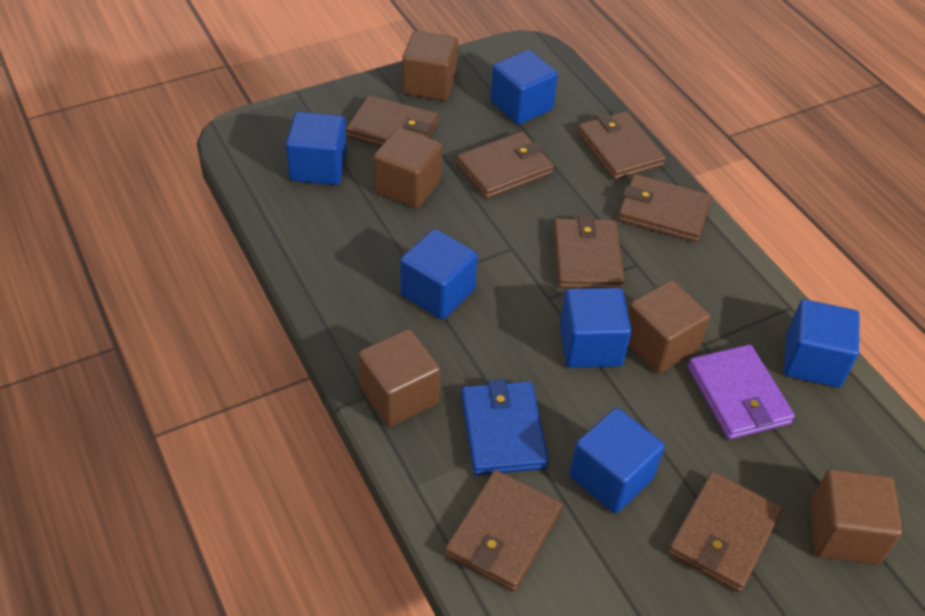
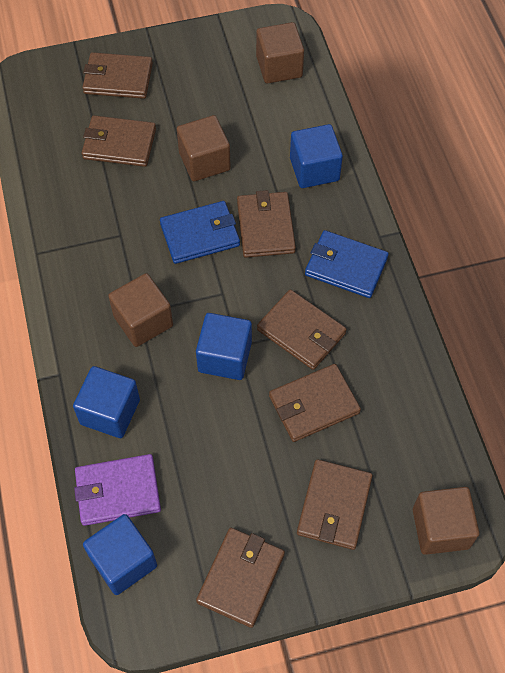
blue cube: [286,112,347,185] [400,229,478,320] [490,50,558,125] [560,288,632,368] [569,408,665,513] [784,299,860,387] = 6 -> [73,366,140,438] [83,514,157,595] [196,313,252,380] [290,124,343,188] = 4
blue wallet: [461,379,549,475] = 1 -> [160,201,240,264] [305,230,389,298] = 2
brown cube: [358,329,441,427] [373,127,442,209] [402,31,458,101] [628,280,710,373] [810,469,902,565] = 5 -> [108,273,173,347] [177,115,231,181] [256,22,304,84] [413,487,479,555] = 4

